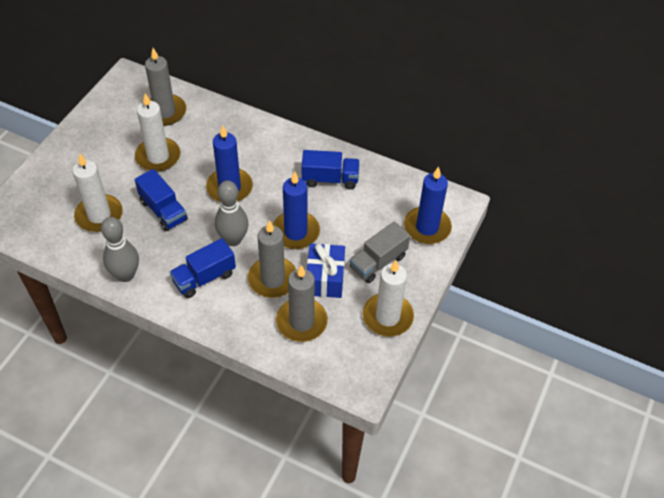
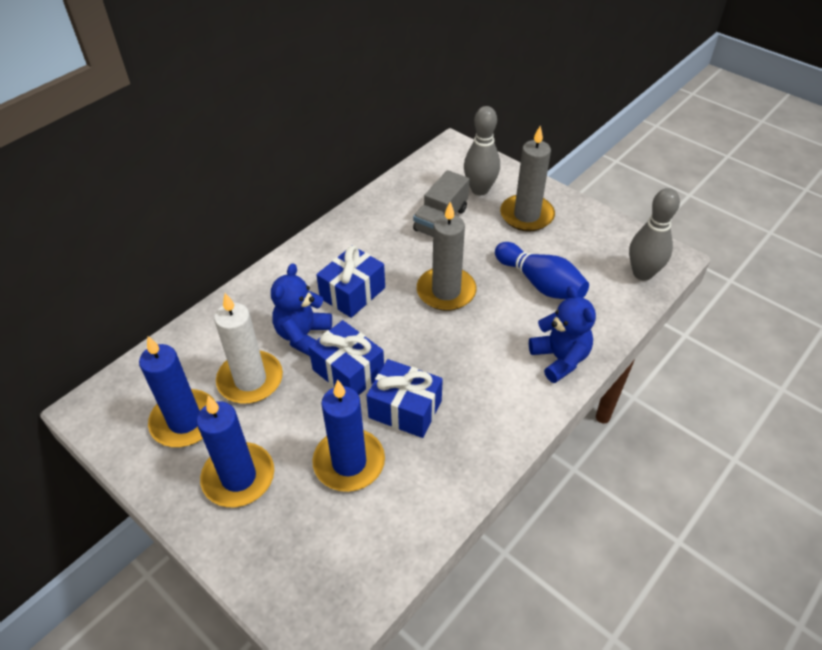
blue bowling pin: none = 0 -> [495,242,589,299] = 1
blue gift: [307,243,345,298] = 1 -> [309,320,384,395] [316,246,385,318] [366,359,443,438] = 3
blue teddy bear: none = 0 -> [271,263,332,356] [529,286,596,383] = 2
blue truck: [135,169,188,231] [169,238,236,298] [302,150,360,189] = 3 -> none = 0
grey candle: [145,48,186,126] [248,220,296,298] [276,265,328,342] = 3 -> [417,202,477,311] [500,126,555,232] = 2
white candle: [72,154,123,232] [135,93,180,172] [363,260,414,337] = 3 -> [214,293,283,404] = 1

